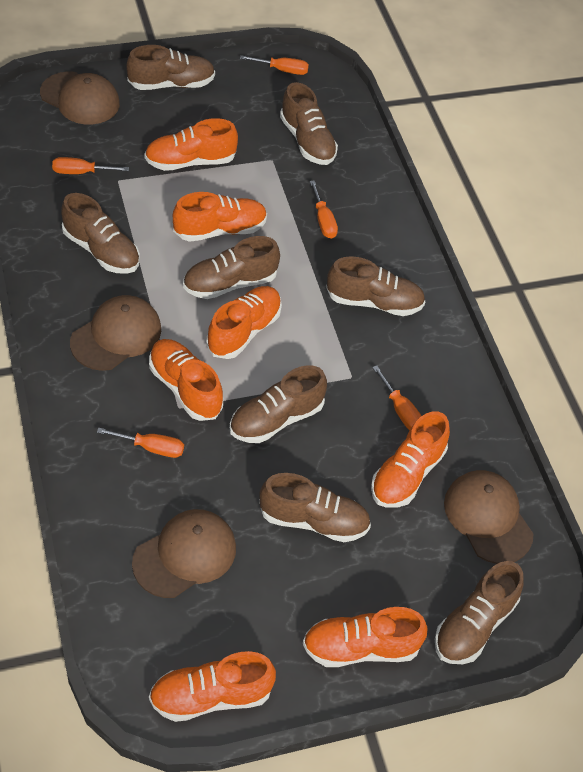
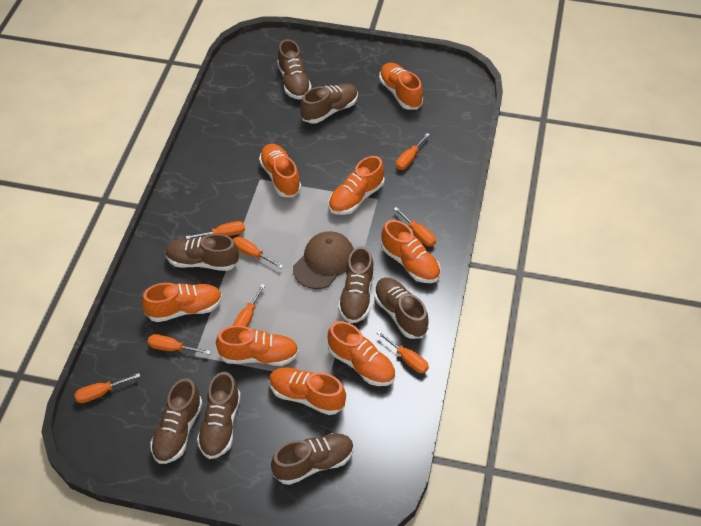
brown cap: [40,71,120,124] [70,295,161,371] [132,509,236,598] [444,470,534,564] = 4 -> [293,231,354,289] = 1
orange screwdriver: [52,157,129,174] [97,428,184,458] [240,55,309,75] [310,181,338,239] [372,365,421,430] = 5 -> [74,373,140,403] [147,334,211,355] [186,221,245,239] [233,237,283,269] [233,284,265,327] [377,331,429,373] [394,207,436,246] [396,133,430,170] = 8
orange shoe: [145,118,238,171] [149,339,223,421] [149,651,276,722] [173,192,267,242] [206,286,282,359] [303,607,427,667] [371,412,450,508] = 7 -> [142,283,222,322] [216,325,299,366] [259,144,301,197] [269,367,346,415] [328,321,395,386] [329,156,385,215] [379,63,423,110] [381,220,441,283] = 8

